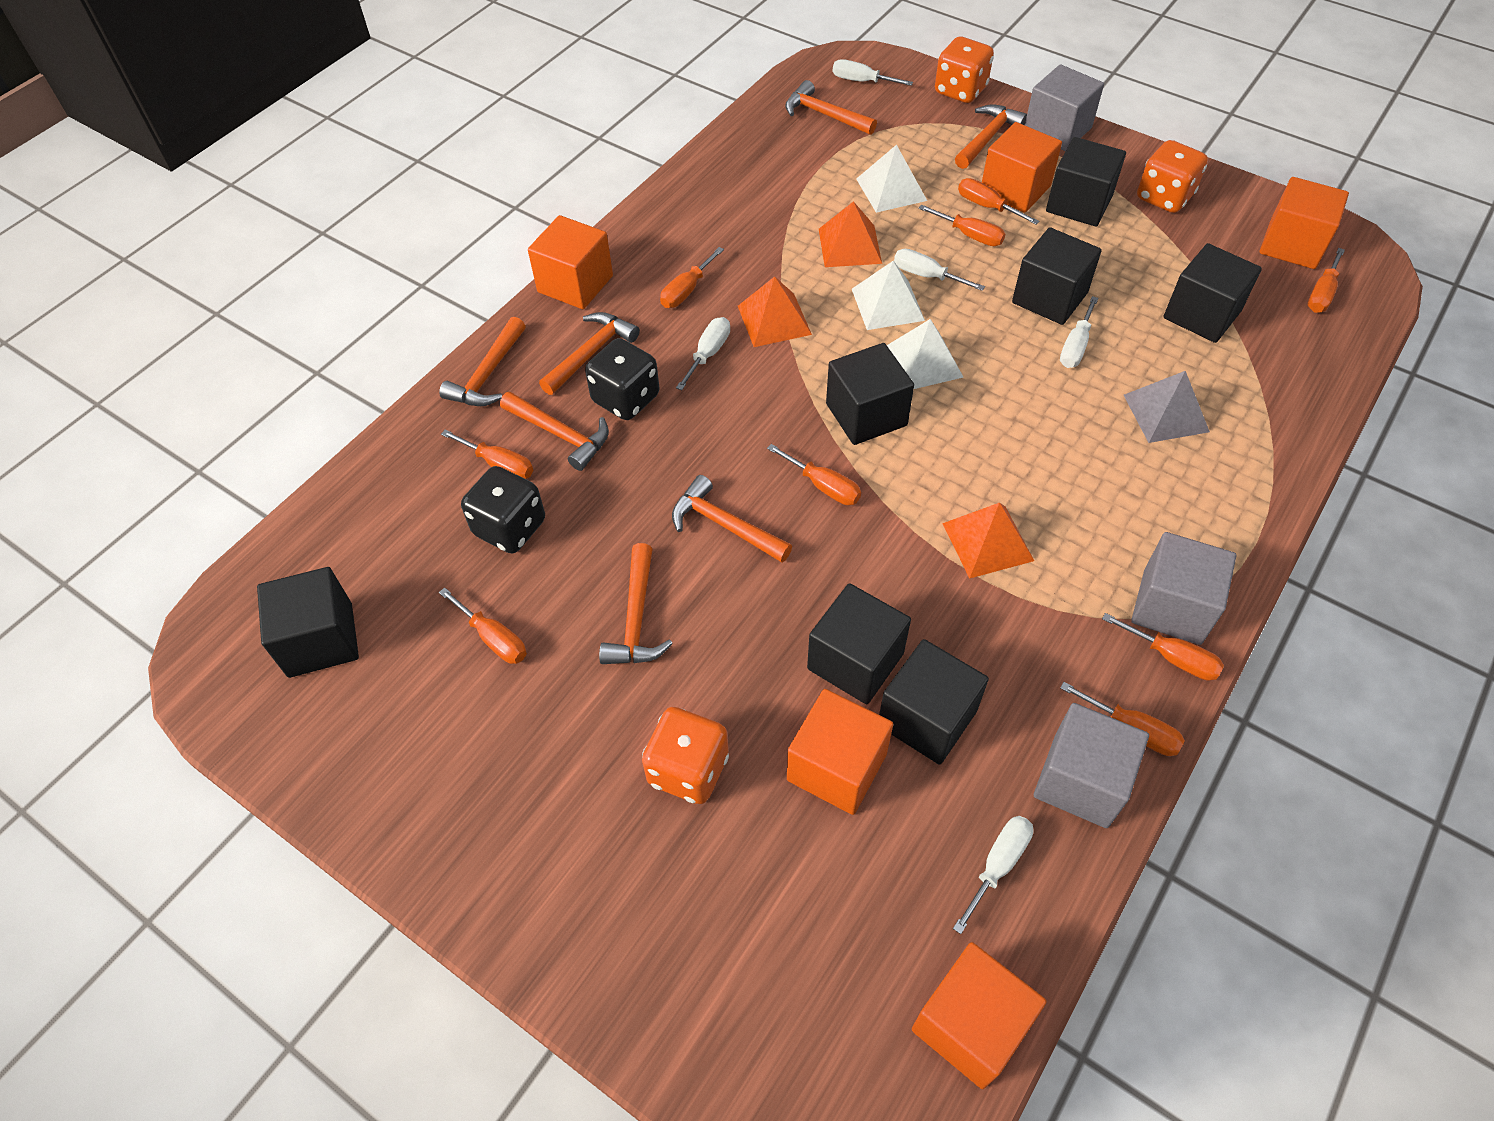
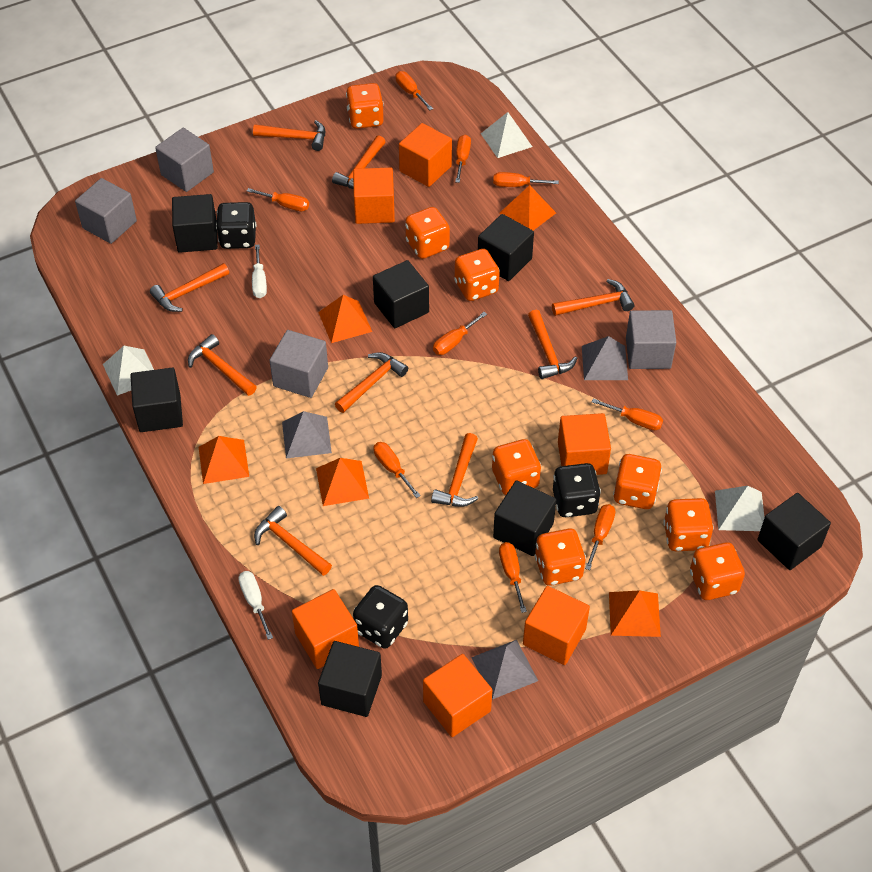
black dice: [461,466,545,553] [585,338,659,420] = 2 -> [216,202,256,249] [353,585,408,649] [553,463,601,517] = 3
grey cube: [1025,64,1104,151] [1034,703,1149,828] [1131,532,1237,645] = 3 -> [75,178,137,244] [155,128,214,192] [269,330,328,398] [626,310,676,369] = 4
grey pyramid: [1124,371,1210,443] = 1 -> [282,411,332,458] [471,640,538,700] [582,336,628,380] = 3
orange cube: [528,215,613,309] [787,689,893,815] [912,942,1047,1089] [982,122,1062,213] [1260,177,1349,269] = 5 -> [292,589,359,669] [353,168,395,224] [399,123,452,187] [423,654,492,737] [523,586,590,665] [558,413,611,475] = 6
orange dice: [642,707,729,804] [935,37,994,103] [1137,140,1208,213] = 3 -> [346,83,384,129] [405,207,450,259] [454,249,500,301] [492,439,541,495] [535,528,586,586] [613,454,662,509] [663,498,714,551] [690,542,745,600] = 8
orange hammer: [439,317,526,406] [500,392,609,471] [539,312,640,395] [599,543,673,664] [672,475,792,563] [785,80,877,135] [955,104,1027,169] = 7 -> [150,263,229,312] [188,334,257,396] [253,120,325,151] [254,506,332,576] [332,135,385,189] [335,352,408,413] [431,433,478,507] [528,310,578,379] [552,279,634,316] = 9
orange pyramid: [738,276,812,347] [819,201,882,267] [942,503,1034,579] = 3 -> [199,436,249,484] [316,458,369,506] [318,295,372,343] [500,185,556,230] [609,590,661,637] = 5
white screwdriver: [676,317,730,390] [833,59,913,86] [894,249,985,291] [953,816,1034,934] [1060,296,1098,368] = 5 -> [238,571,273,640] [252,245,267,298] = 2

